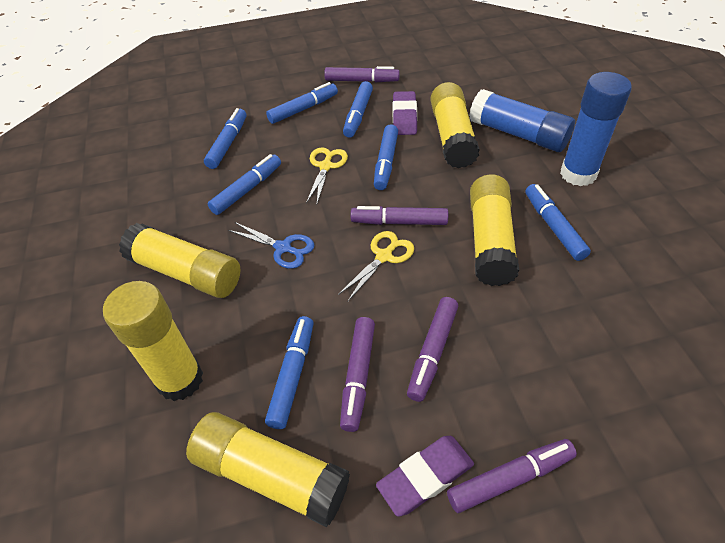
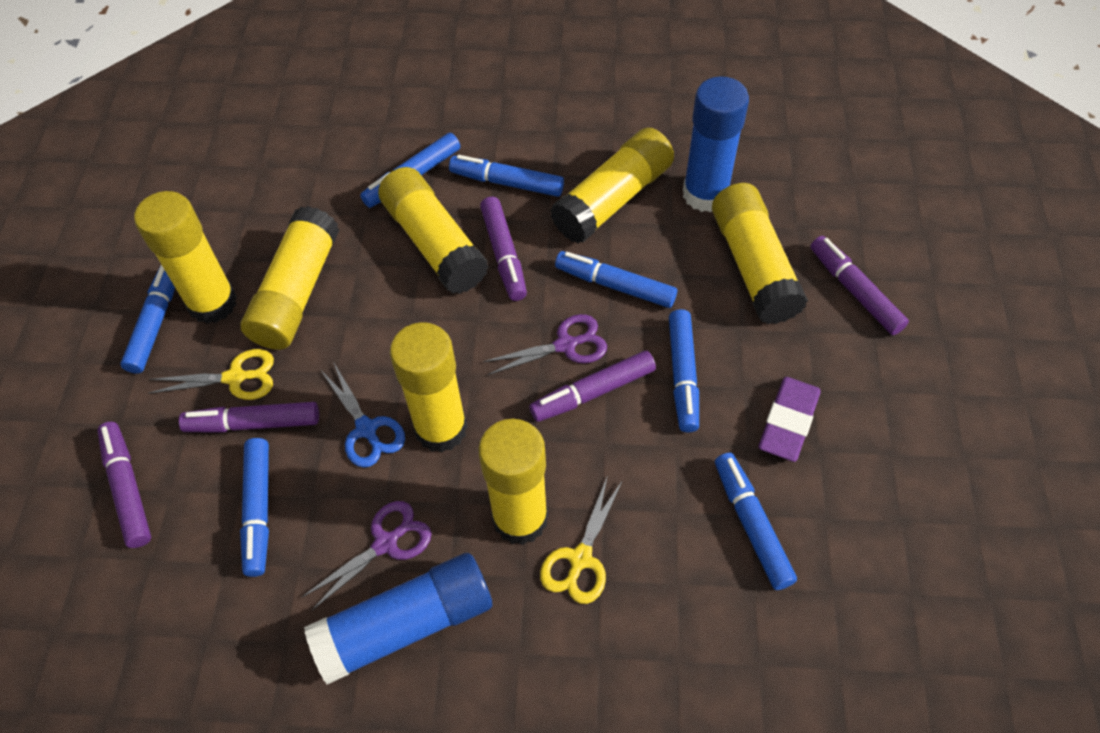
purple eraser: [376,436,474,517] [393,91,417,135] = 2 -> [759,377,820,462] = 1
purple scissors: none = 0 -> [302,501,431,610] [483,314,607,375] = 2
yellow glue stick: [103,281,203,401] [119,223,241,298] [186,412,350,527] [430,82,480,168] [470,175,519,286] = 5 -> [134,191,237,324] [241,206,339,350] [378,167,489,294] [390,322,468,453] [478,419,548,545] [550,128,674,244] [712,183,808,324] = 7

